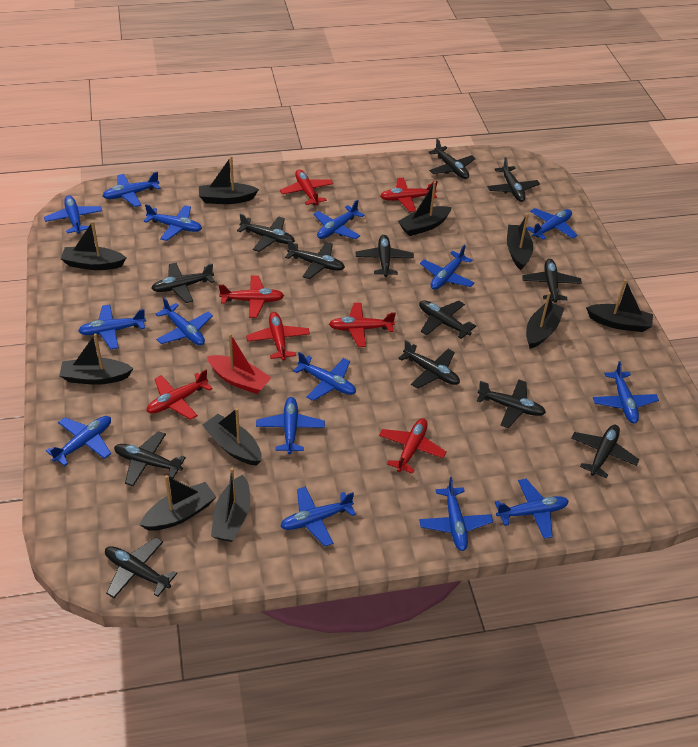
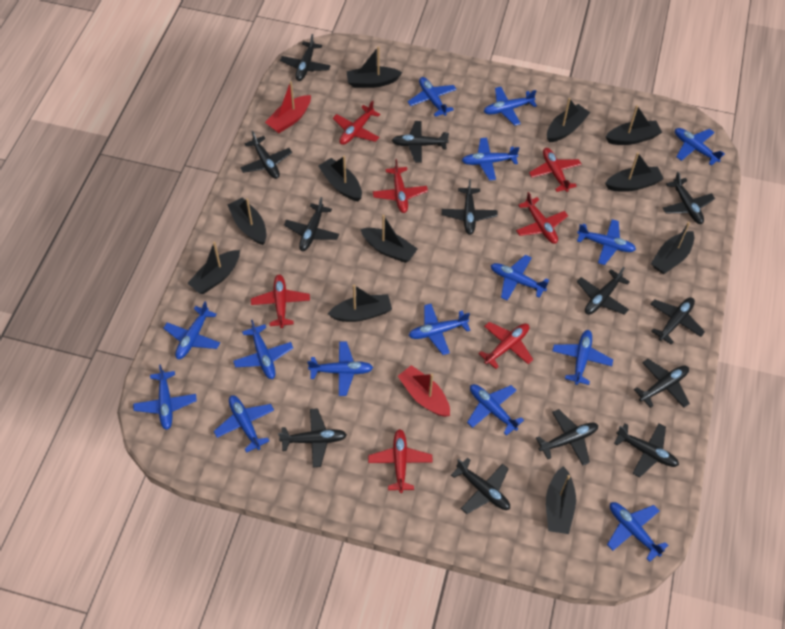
black boat: [59,334,133,385] [60,221,126,270] [140,475,216,531] [199,156,259,204] [203,408,262,466] [211,468,250,542] [398,181,452,236] [507,213,533,270] [526,292,565,349] [586,279,653,332] = 10 -> [188,241,240,294] [228,197,267,245] [318,156,362,201] [328,285,392,322] [346,46,402,88] [361,215,418,263] [546,466,576,534] [547,98,590,143] [605,152,664,192] [606,105,662,145] [651,222,694,274] = 11
red boat: [207,333,272,394] = 1 -> [265,81,311,133] [398,365,450,417] = 2

